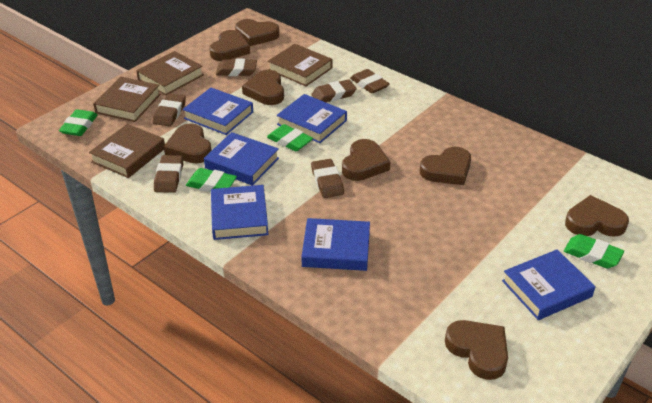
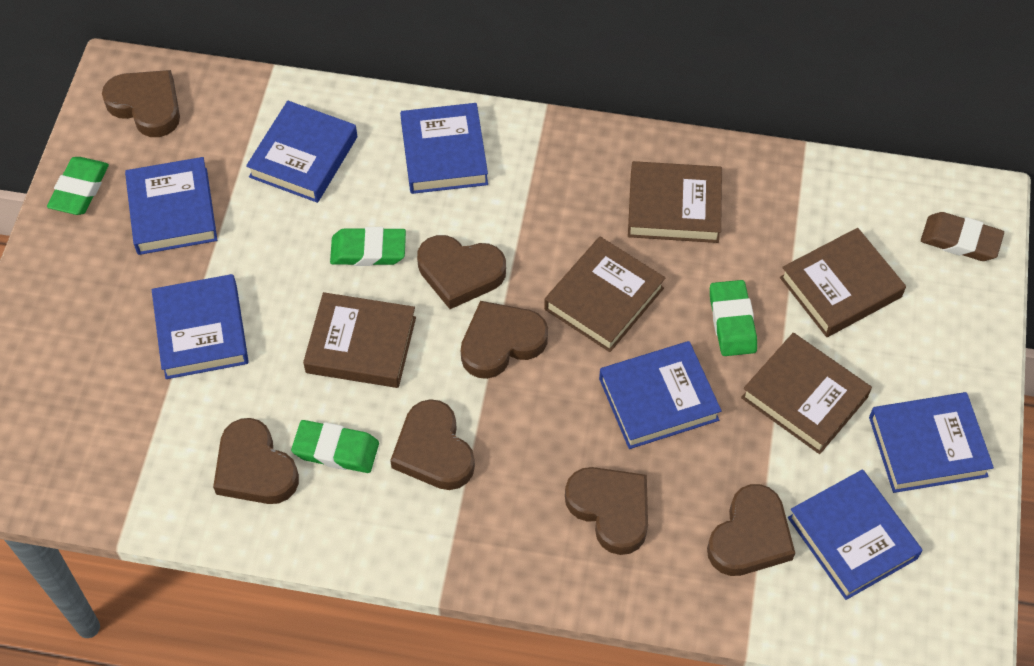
blue book: [183,88,253,135] [204,132,279,186] [211,185,269,240] [276,94,347,143] [301,218,370,271] [502,249,596,320] = 6 -> [125,157,217,255] [152,274,249,379] [246,101,357,203] [400,103,488,194] [599,341,722,449] [788,469,923,600] [869,392,994,493] = 7
brown book: [89,124,165,178] [93,77,161,122] [136,51,204,96] [268,44,332,86] = 4 -> [303,292,416,388] [544,237,665,352] [628,161,722,243] [741,333,872,454] [780,228,906,337] = 5
brown eraser: [153,93,186,126] [154,155,183,193] [216,59,257,76] [311,79,357,102] [311,159,344,198] [350,69,390,94] = 6 -> [921,212,1004,261] = 1
brown heart: [164,123,212,163] [209,30,250,61] [235,19,279,46] [242,70,284,105] [342,139,390,181] [420,147,471,185] [445,320,508,380] [565,195,629,237] = 8 -> [102,70,180,137] [213,418,299,504] [390,399,475,490] [417,235,506,309] [461,301,548,379] [565,467,648,555] [707,484,795,576] = 7

